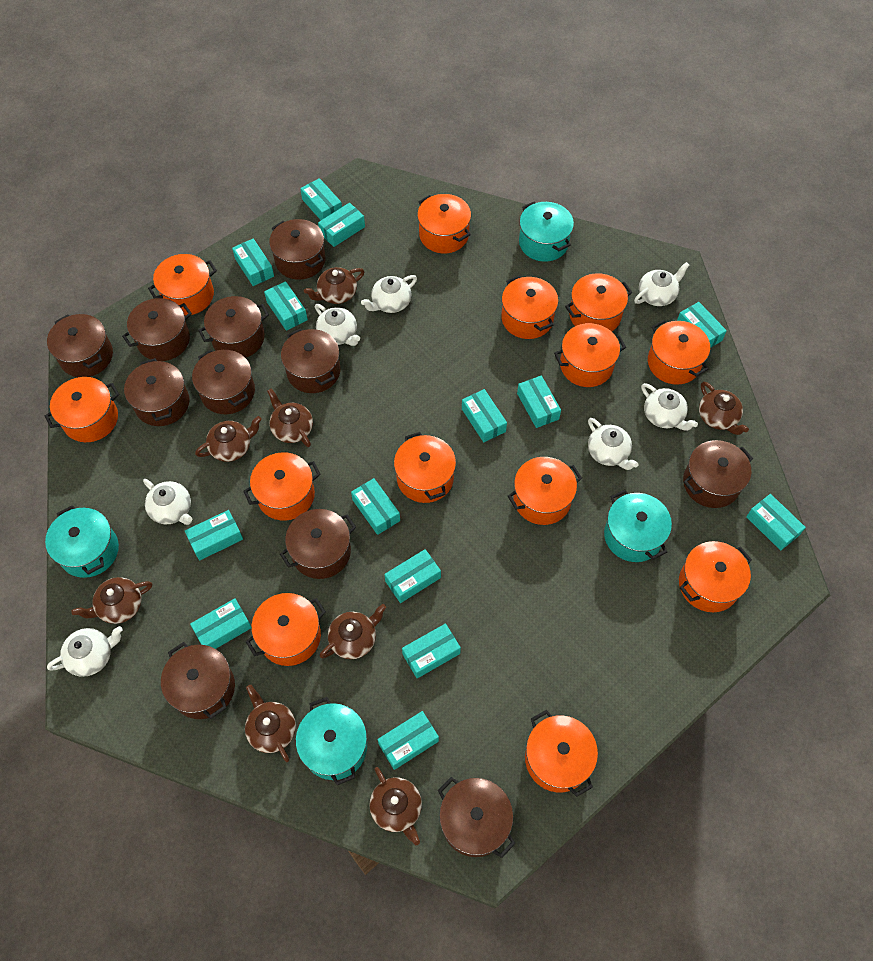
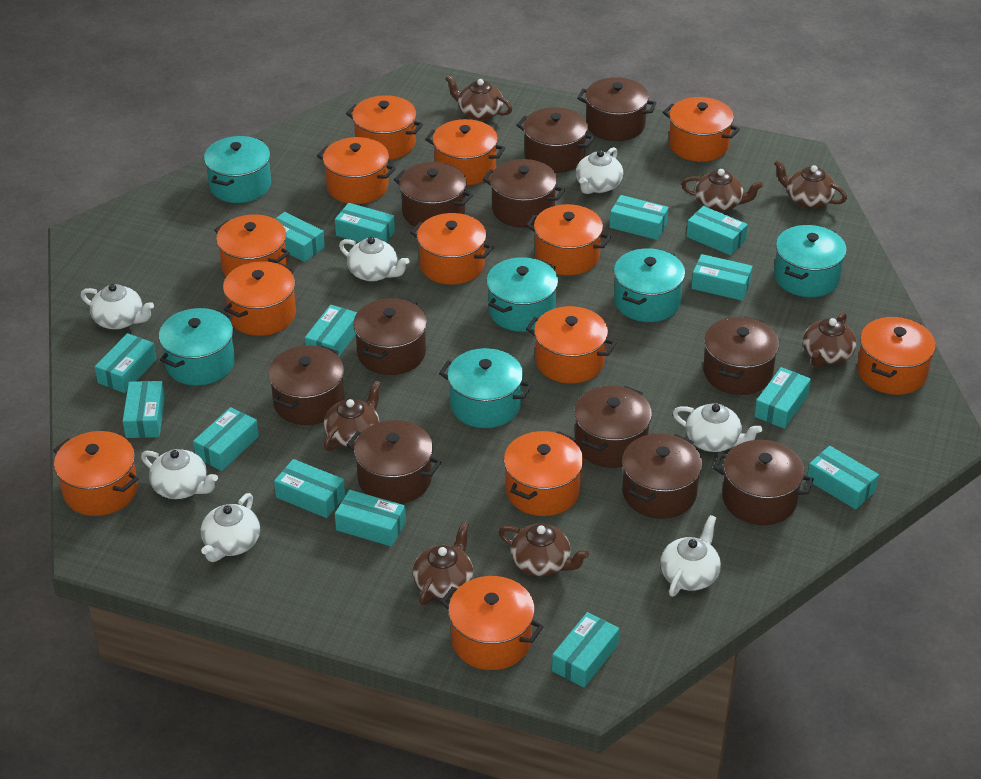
brown teapot: [71,577,152,624] [195,416,262,462] [245,685,296,762] [267,388,313,447] [304,267,365,304] [319,604,386,659] [369,767,422,845] [699,382,749,435] = 8 -> [324,381,381,451] [413,522,473,606] [446,75,512,120] [499,524,589,576] [681,169,763,212] [774,160,847,209] [803,312,856,367] = 7
turquoise pot: [45,505,119,578] [296,697,367,785] [519,202,574,262] [604,490,672,562] = 4 -> [159,308,235,386] [204,136,271,203] [439,348,532,428] [487,257,558,332] [614,248,685,322] [774,225,847,297] = 6

